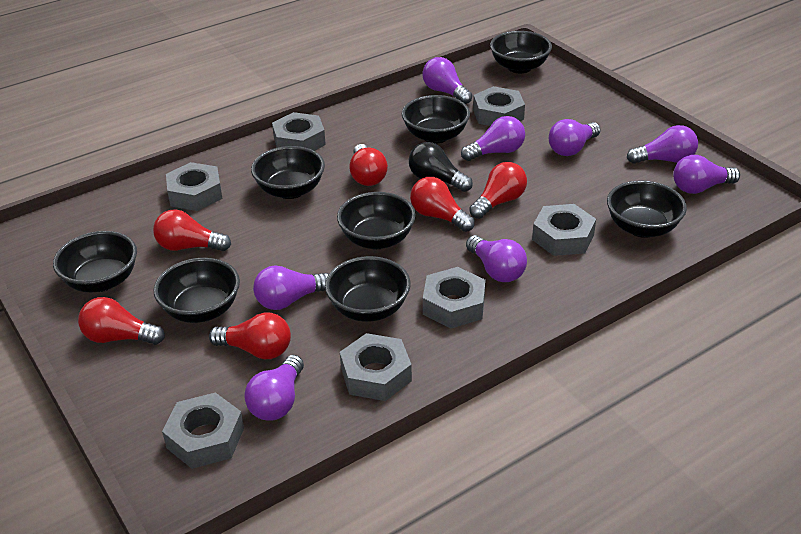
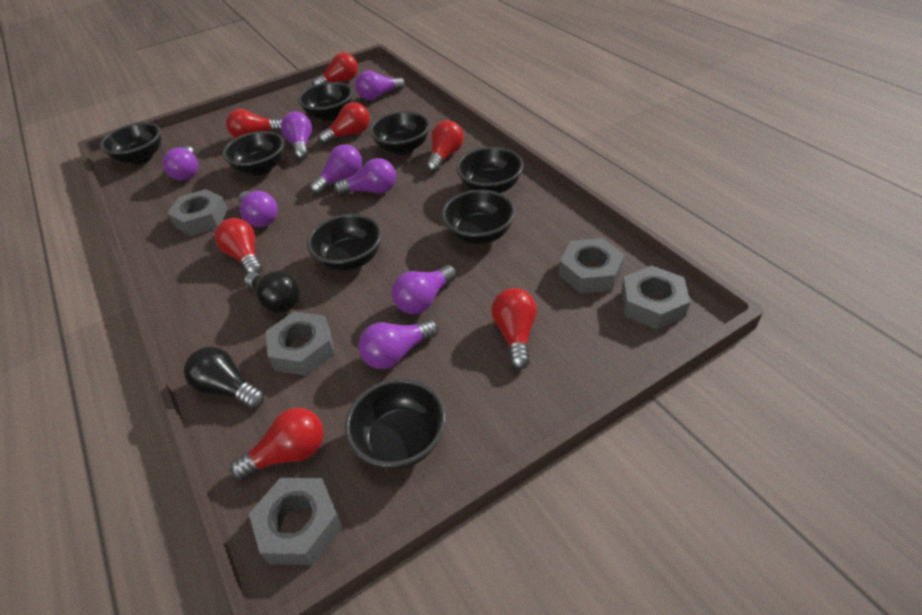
black light bulb: [409,142,473,192] = 1 -> [184,346,264,409] [244,271,300,313] = 2
grey nut: [162,392,244,469] [166,162,222,211] [272,112,326,151] [340,333,412,401] [423,267,486,329] [473,86,525,126] [532,204,596,256] = 7 -> [167,189,228,236] [249,478,343,565] [266,312,335,376] [559,238,625,294] [621,265,690,330] = 5
red light bulb: [78,297,165,345] [153,209,231,251] [209,312,291,359] [349,144,388,186] [410,177,475,232] [469,162,527,219] = 6 -> [215,218,262,274] [226,109,282,138] [230,408,324,480] [312,53,358,85] [318,102,370,144] [426,120,464,172] [492,288,537,369] = 7

